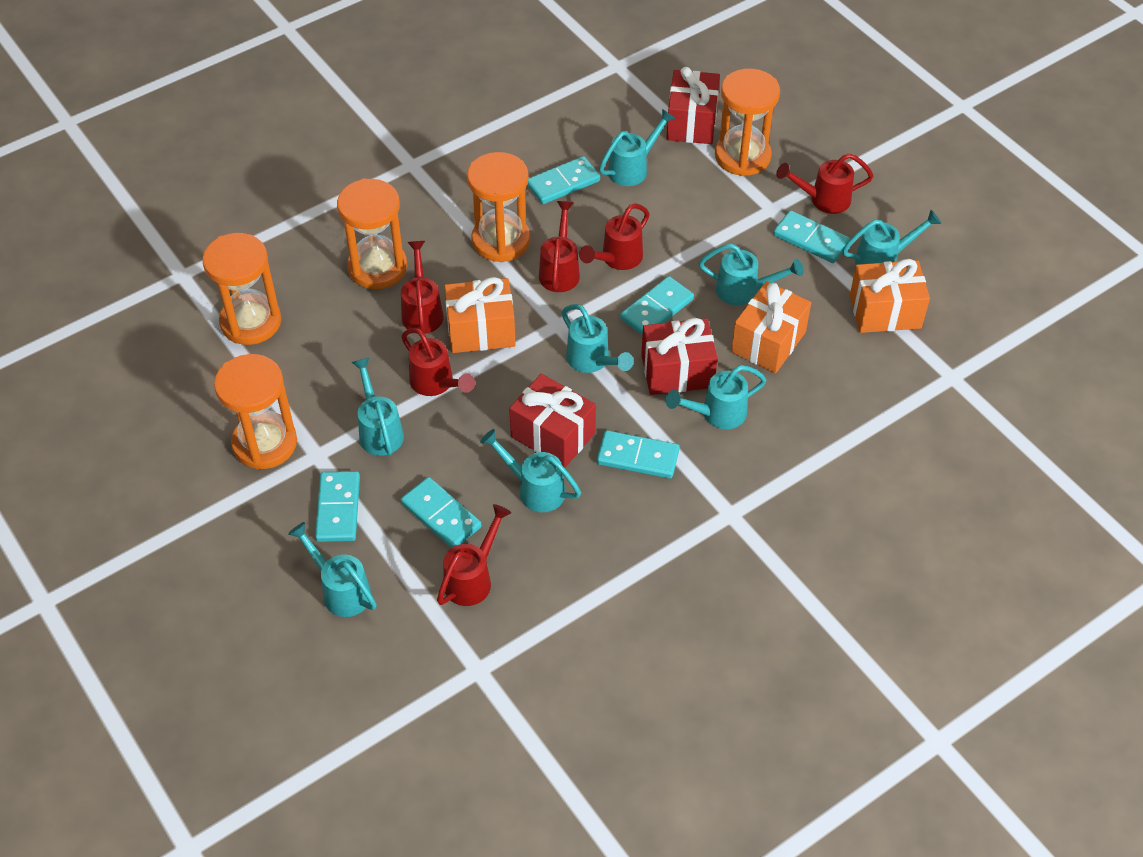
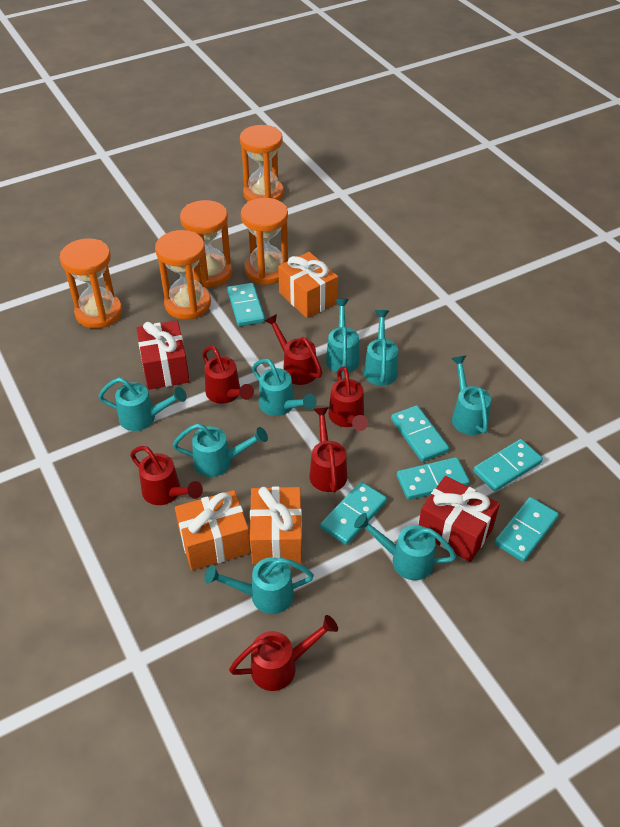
red gift: [509,374,596,468] [641,318,718,395] [666,67,720,144] = 3 -> [136,321,190,390] [419,476,500,562] = 2

